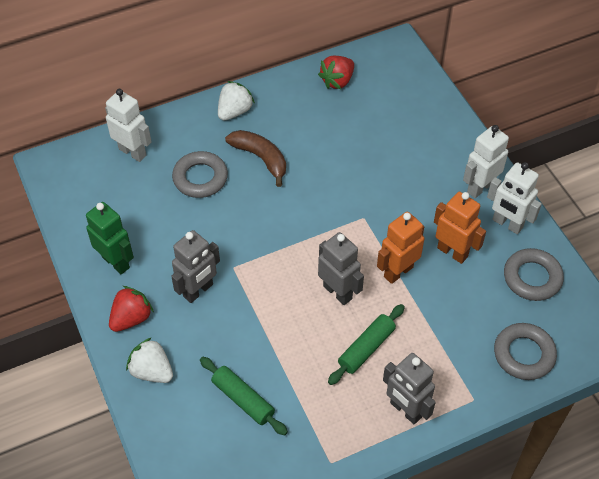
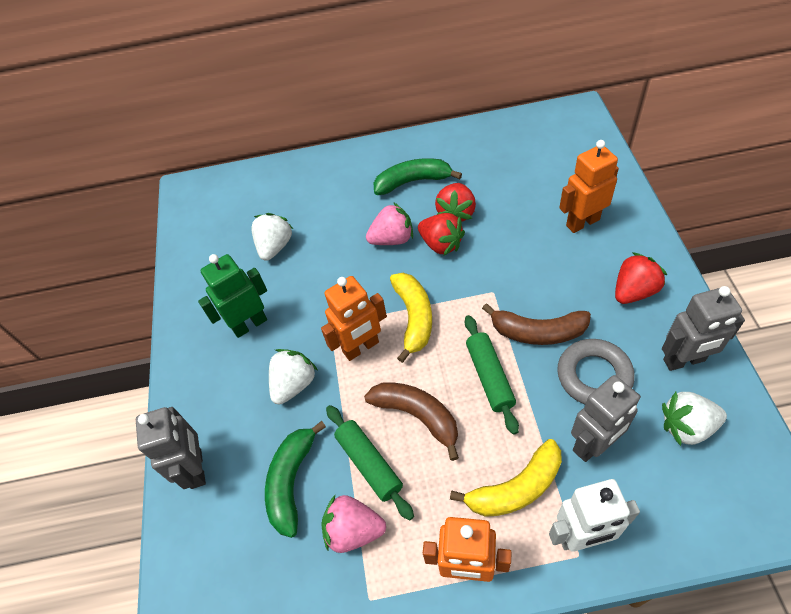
brown banana: [225,130,286,187] = 1 -> [364,382,459,461] [482,303,591,345] = 2
green banana: none = 0 -> [265,421,326,538] [373,158,462,195] = 2
grey ring: [172,151,228,198] [494,323,557,380] [504,248,564,301] = 3 -> [557,339,635,404] = 1
orange robot: [377,212,424,284] [434,192,486,264] = 2 -> [321,276,387,361] [423,517,511,582] [559,140,619,233] = 3
pink strawberry: none = 0 -> [321,495,386,553] [366,202,413,245] = 2
red strawberry: [109,286,154,332] [318,56,354,89] = 2 -> [418,213,465,256] [435,183,476,222] [615,252,667,304] = 3
white robot: [105,89,151,162] [463,125,509,198] [487,162,542,234] = 3 -> [549,479,640,551] = 1
white strawberry: [126,337,173,383] [218,81,255,120] = 2 -> [251,213,293,261] [269,349,318,405] [662,392,727,446] = 3
yellow banana: none = 0 -> [390,273,432,363] [450,439,562,517] = 2

